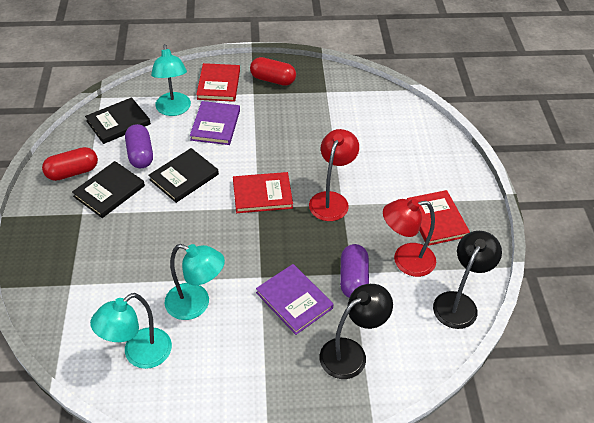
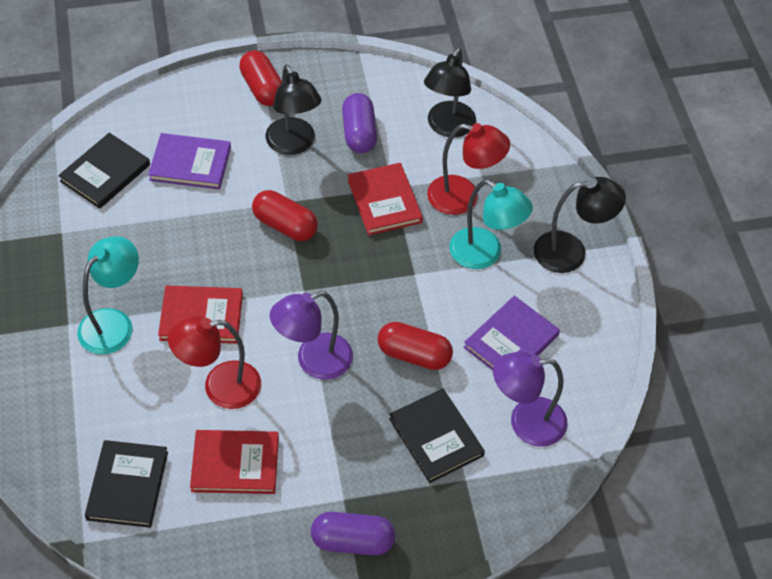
black lamp: [320,284,393,379] [433,231,502,329] = 2 -> [265,64,321,155] [424,47,476,138] [534,177,626,273] = 3
purple lamp: none = 0 -> [270,291,353,380] [493,352,567,447] = 2
red capsule: [42,147,98,181] [250,57,296,86] = 2 -> [239,50,282,106] [252,190,318,241] [378,322,453,370] = 3
turquoise lamp: [90,293,172,369] [151,44,191,116] [164,244,225,320] = 3 -> [77,236,139,354] [449,180,533,269] = 2

